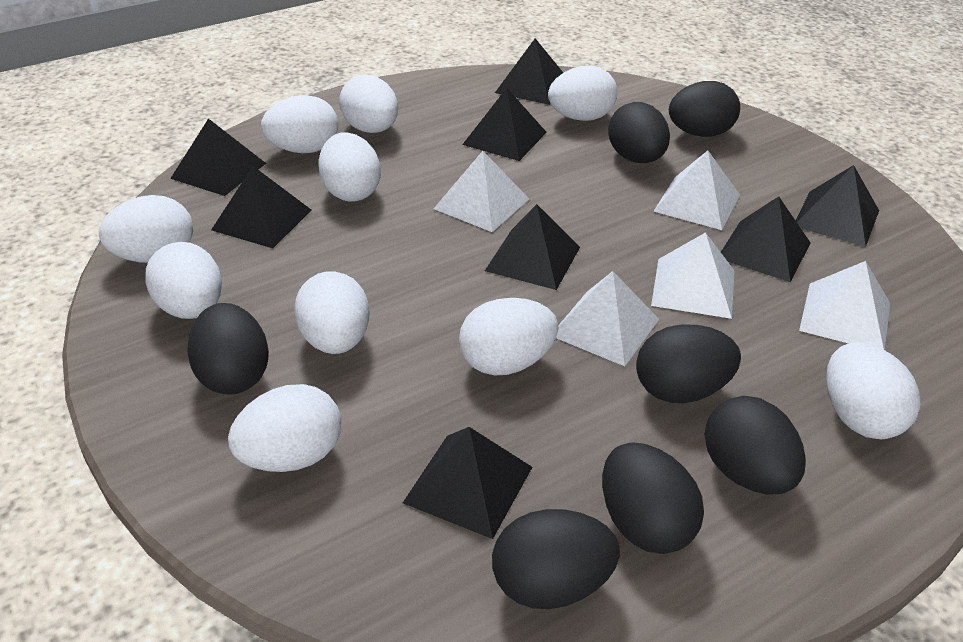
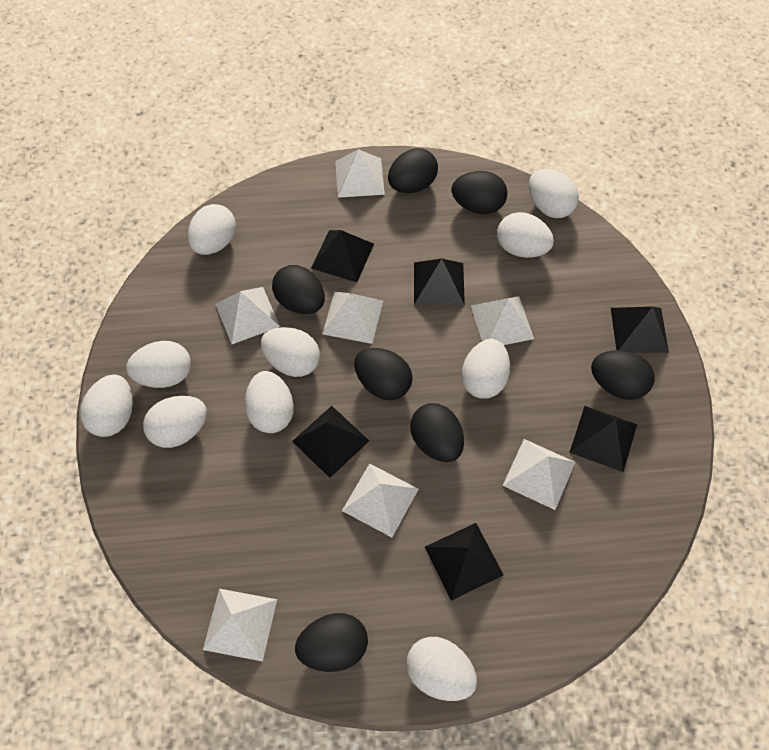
black pyramid: [170,118,266,196] [211,166,311,248] [403,427,532,539] [462,88,547,161] [485,204,580,290] [495,38,563,105] [721,196,811,282] [796,165,879,247] = 8 -> [292,406,369,478] [311,230,374,282] [414,259,465,305] [425,523,504,601] [569,406,637,472] [611,307,669,353] = 6
white pyramid: [434,151,529,232] [556,271,659,366] [651,232,735,319] [653,150,740,230] [799,261,890,350] = 5 -> [203,589,277,662] [216,287,280,345] [322,292,383,344] [335,149,385,198] [342,463,419,537] [471,296,534,345] [503,439,575,510] = 7

